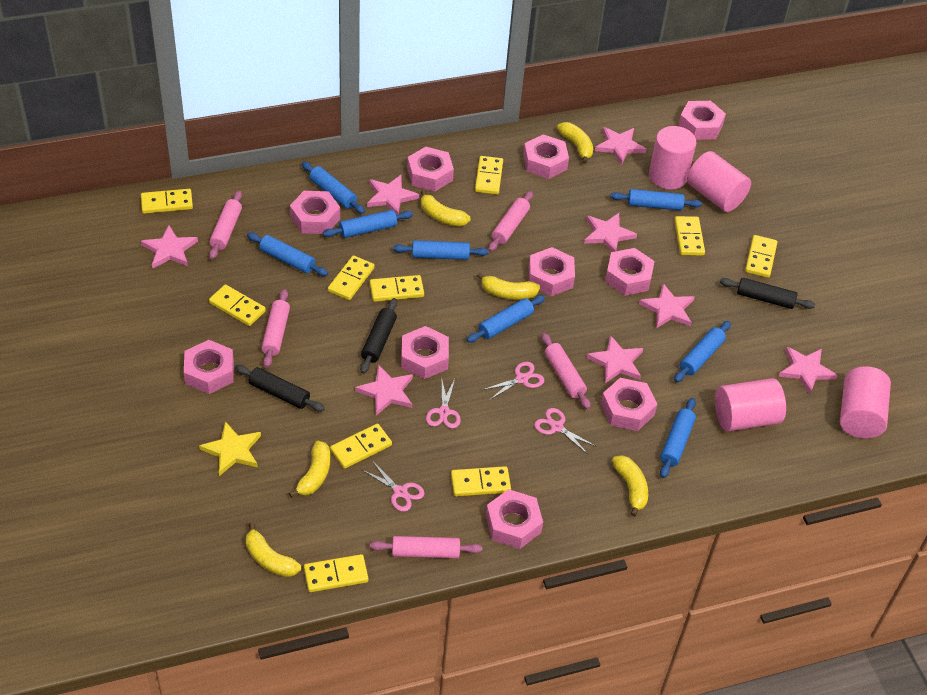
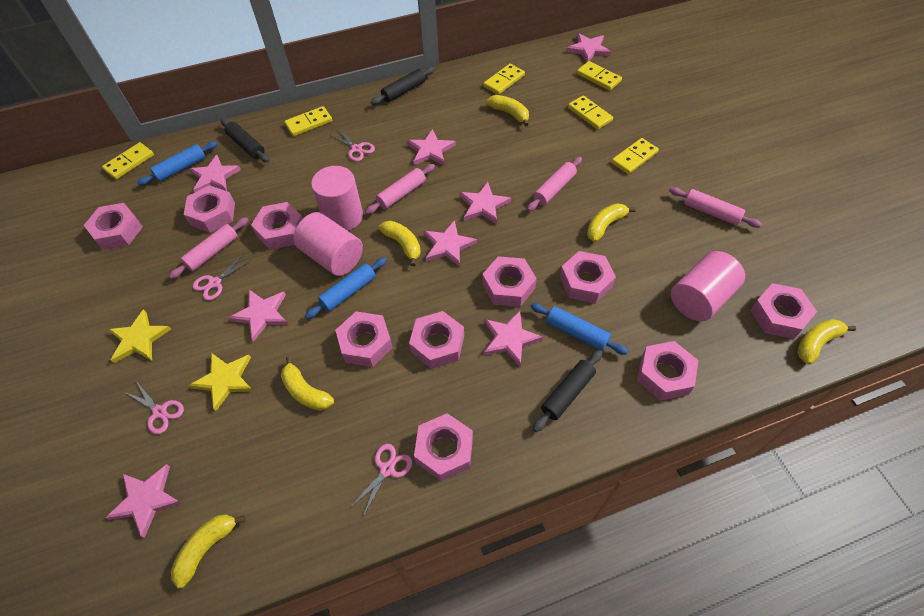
blue rolling pin: [247,232,328,276] [302,162,365,214] [323,210,413,238] [393,240,489,260] [467,295,545,343] [610,189,702,211] [660,398,696,478] [674,321,731,382] = 8 -> [137,141,218,185] [305,257,387,319] [530,303,628,355] = 3
pink cylinder: [649,126,697,189] [687,151,751,212] [715,378,786,431] [840,366,891,439] = 4 -> [293,212,363,276] [311,166,363,231] [671,251,745,321] = 3
pink rolling pin: [209,190,242,259] [261,289,290,368] [370,536,482,558] [488,191,533,252] [541,333,591,410] = 5 -> [168,218,248,279] [365,164,435,214] [527,157,582,212] [669,187,762,228] = 4
yellow domino: [141,189,193,214] [209,284,266,326] [304,554,368,592] [328,255,375,300] [330,424,392,469] [370,275,424,302] [451,466,511,496] [475,156,503,194] [674,216,705,256] [745,235,777,278] = 10 -> [102,142,154,179] [285,106,332,136] [484,64,525,95] [568,96,613,130] [577,61,622,91] [612,138,659,174] = 6
yellow star: [199,421,261,476] = 1 -> [108,309,171,363] [189,353,253,411] = 2

